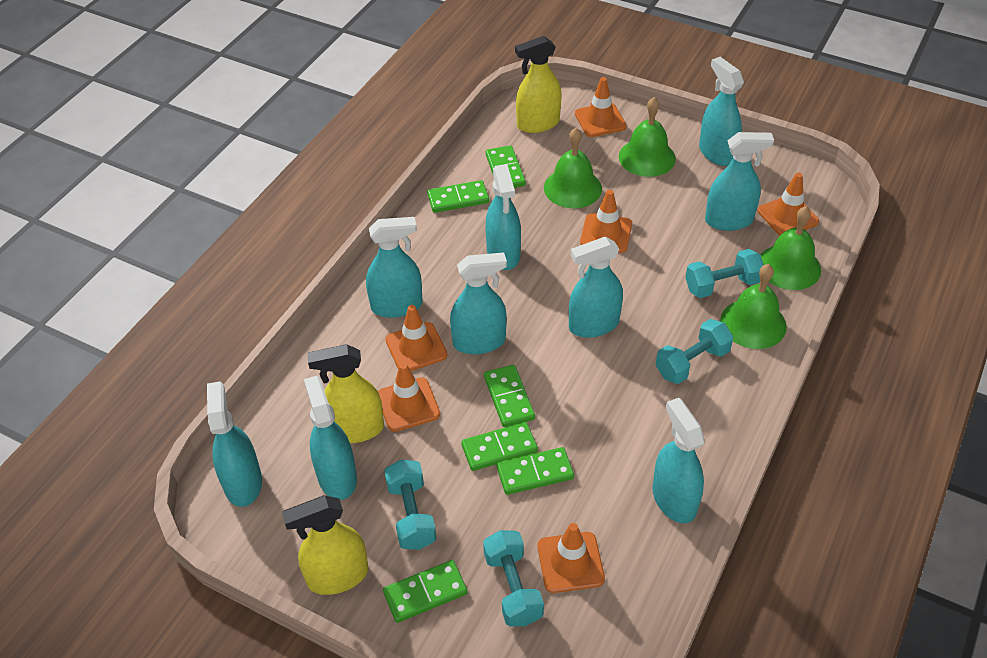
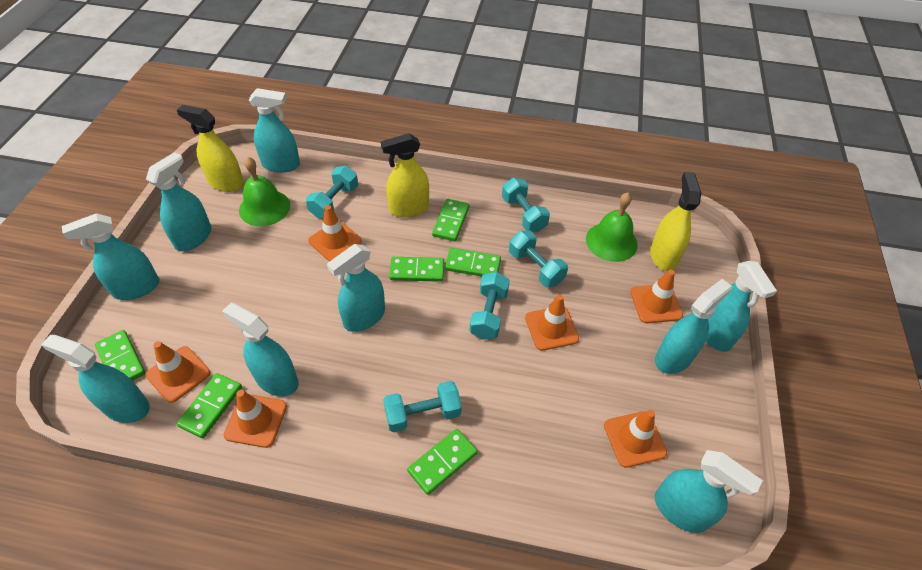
green bell: [544,128,602,208] [619,97,676,177] [720,264,787,349] [761,207,821,290] = 4 -> [239,157,290,226] [586,193,638,262] = 2
turquoise dumbbell: [384,459,437,550] [483,530,544,626] [655,319,734,384] [685,249,764,298] = 4 -> [306,166,358,218] [383,381,462,433] [469,272,510,340] [502,178,550,232] [509,231,568,287] = 5

